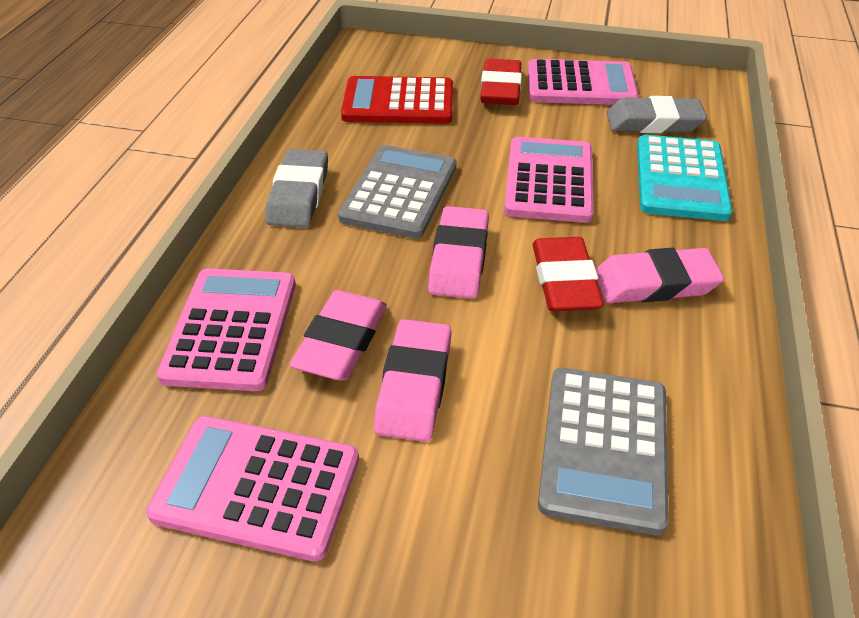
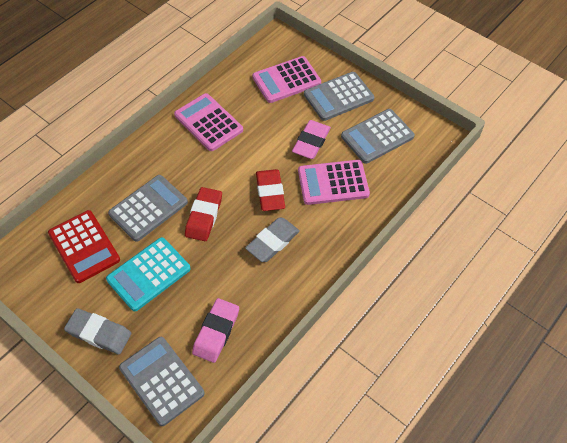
grey calculator: [338,145,457,239] [538,368,669,535] = 2 -> [108,175,188,242] [119,337,205,426] [304,72,374,121] [341,109,415,164] = 4
pink calculator: [146,416,359,561] [157,268,296,391] [504,137,594,223] [528,59,639,105] = 4 -> [174,93,243,151] [252,56,321,103] [298,160,370,205] = 3
pink eraser: [289,290,387,381] [374,319,451,442] [428,206,489,299] [596,248,724,303] = 4 -> [192,298,239,363] [292,120,331,159] = 2

